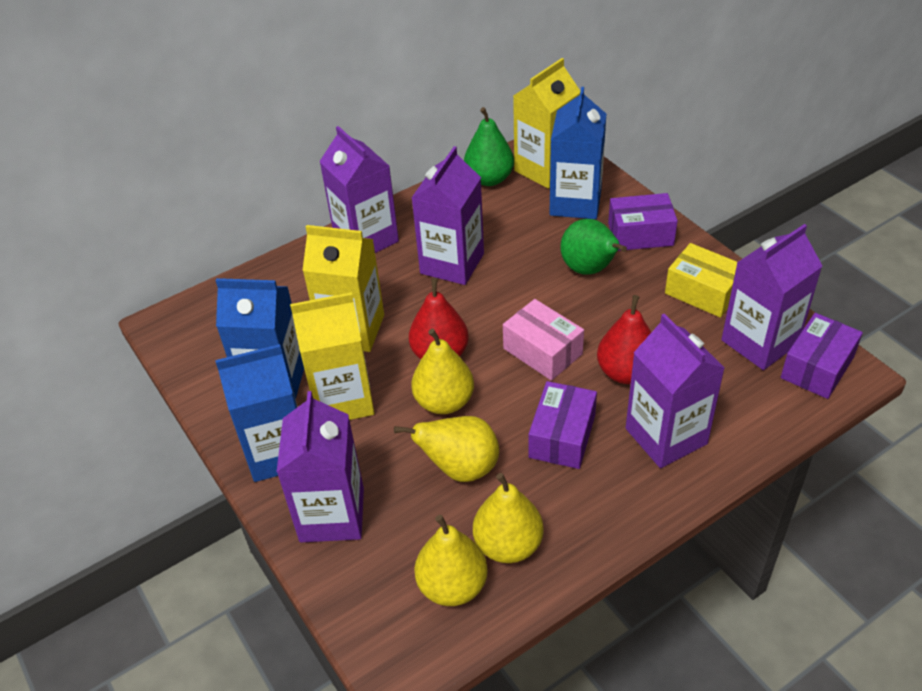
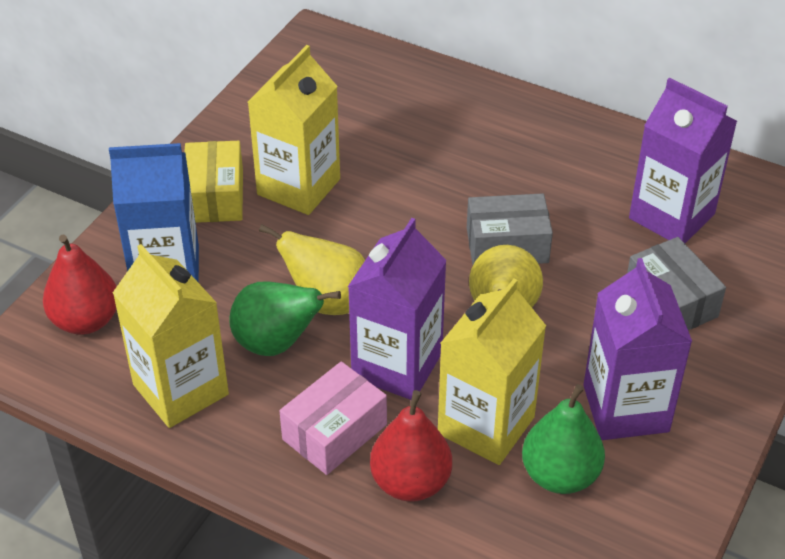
blue carton: [215,278,304,399] [215,344,297,482] [549,87,606,219] = 3 -> [109,143,199,283] = 1
grey box: none = 0 -> [467,193,553,264] [627,237,726,330] = 2
purple box: [529,381,597,469] [608,193,678,251] [781,313,863,399] = 3 -> none = 0
purple carton: [277,391,364,542] [319,126,399,253] [412,146,484,285] [626,314,725,468] [721,224,822,370] = 5 -> [348,218,447,400] [583,258,692,440] [629,77,737,243] = 3
yellow pear: [394,416,499,482] [411,329,474,414] [414,515,488,606] [473,473,544,563] = 4 -> [259,224,365,315] [469,245,543,307] = 2

